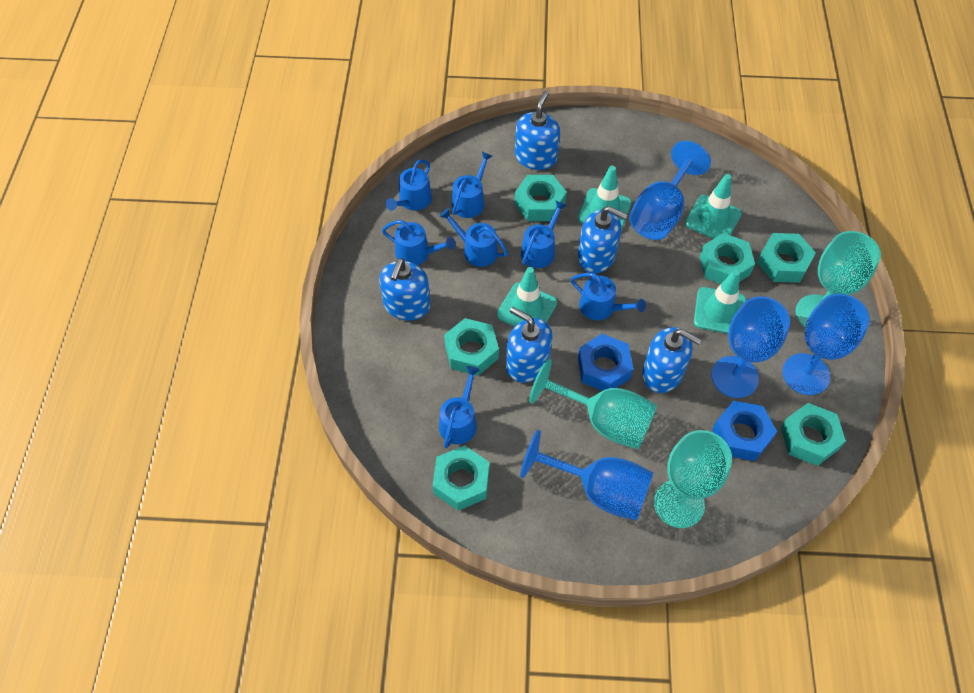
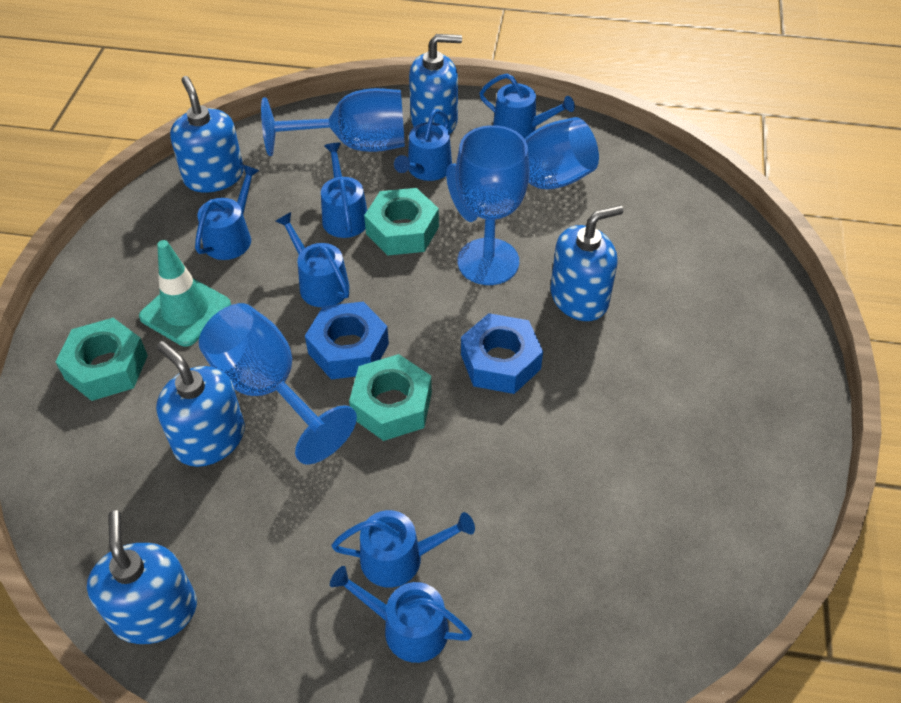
turquoise goblet: [529,358,657,449] [654,430,732,528] [796,231,881,327] = 3 -> none = 0
turquoise nut: [432,445,489,511] [444,318,499,376] [514,175,567,221] [699,233,755,284] [757,233,816,283] [781,403,846,466] = 6 -> [56,318,148,401] [349,354,432,441] [364,188,439,256] = 3
turquoise traffic cone: [497,267,557,327] [578,166,631,230] [685,174,742,239] [694,270,746,334] = 4 -> [139,240,231,347] = 1

